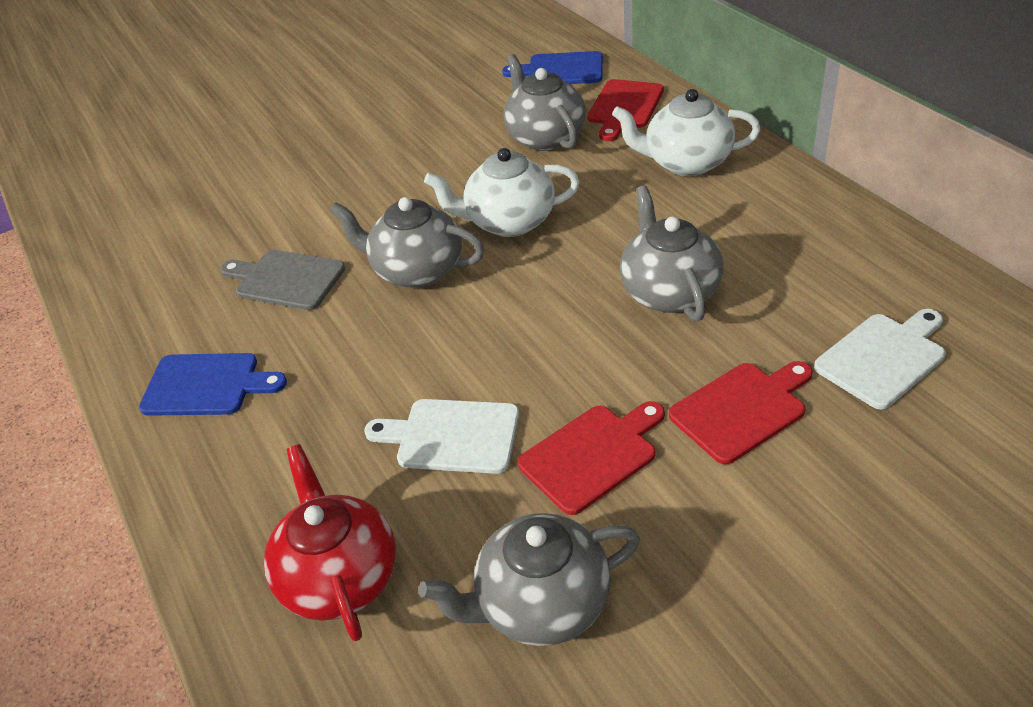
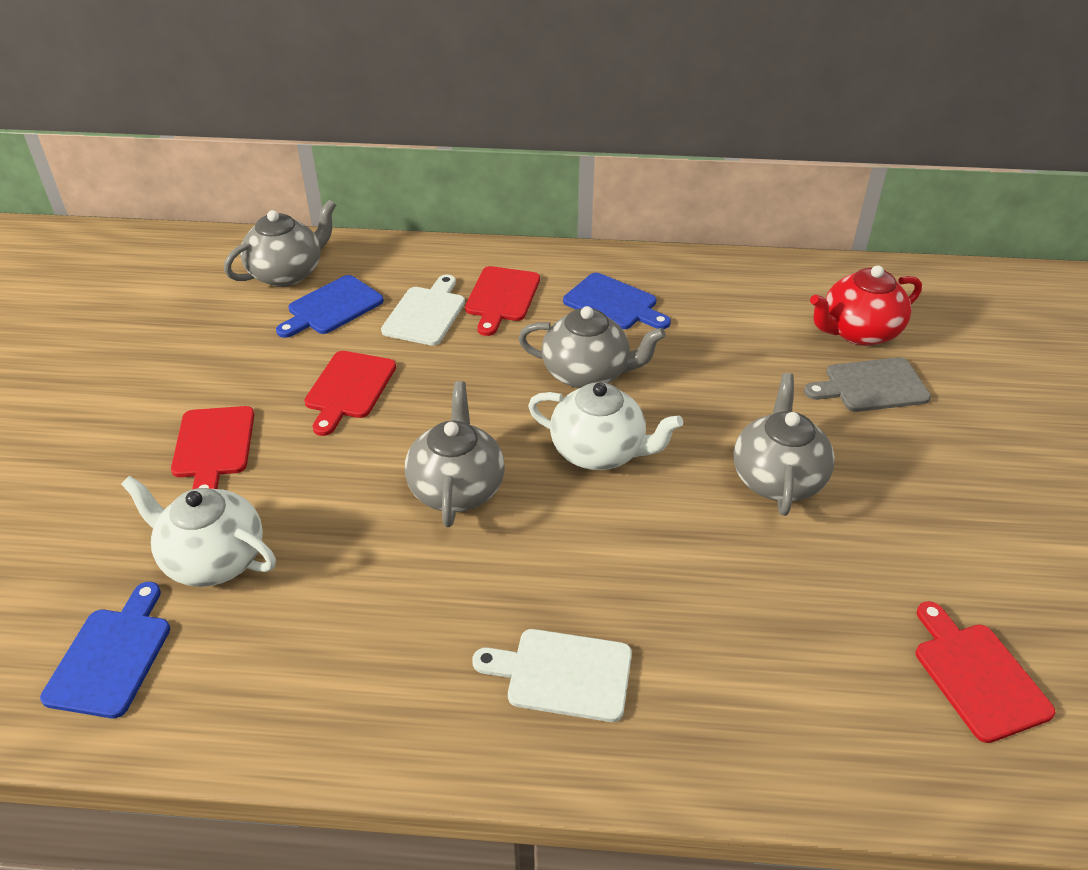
blue cutting board: [139,353,287,416] [502,51,603,84] = 2 -> [40,582,170,718] [276,275,384,338] [563,273,671,329] = 3
red cutting board: [518,401,665,515] [588,79,664,141] [669,361,813,464] = 3 -> [171,406,254,490] [304,351,396,436] [465,266,540,336] [916,601,1056,743] = 4

